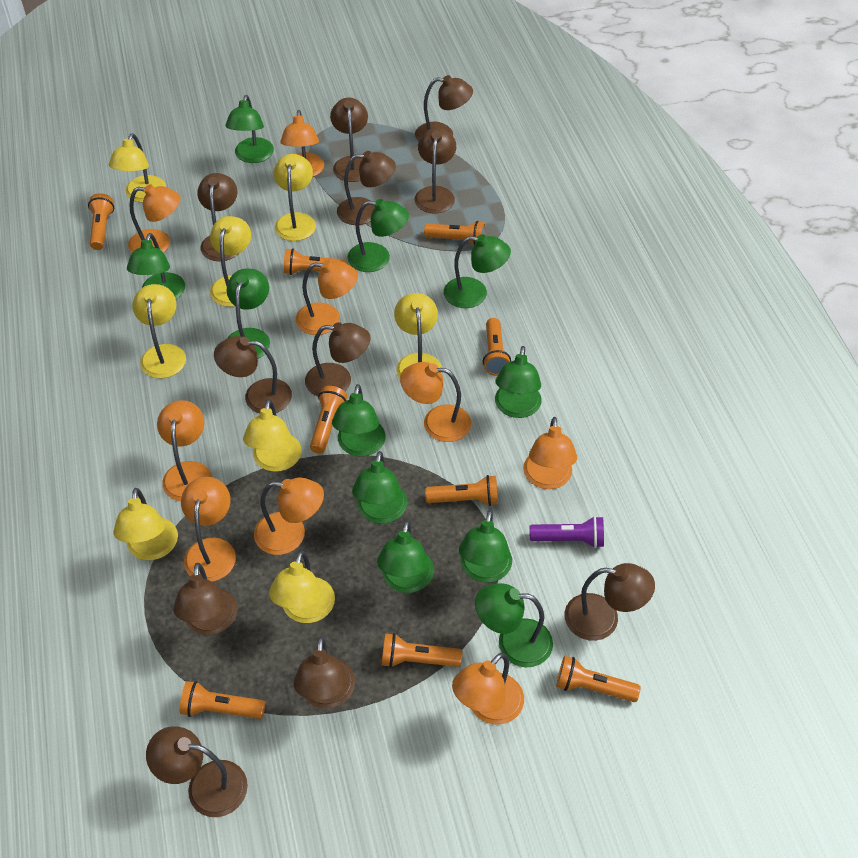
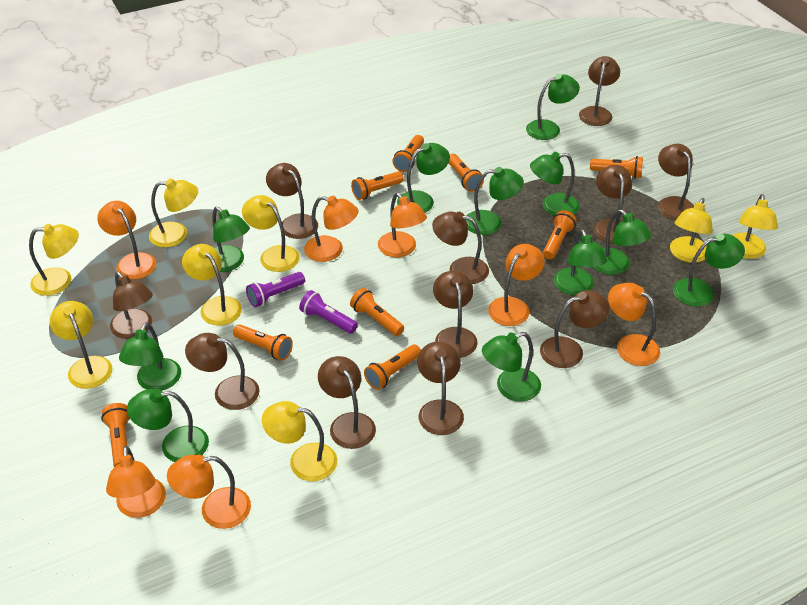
orange lamp: [128,184,181,253] [157,400,212,501] [181,477,236,582] [254,478,324,555] [280,110,324,177] [296,260,358,335] [400,362,471,442] [452,653,524,725] [523,417,577,489] = 9 -> [97,201,156,280] [106,446,166,518] [167,455,251,529] [304,196,359,262] [378,193,427,257] [488,244,545,326] [608,283,660,366] = 7
purple flashlight: [529,516,604,548] = 1 -> [246,272,305,307] [299,290,358,334] = 2

